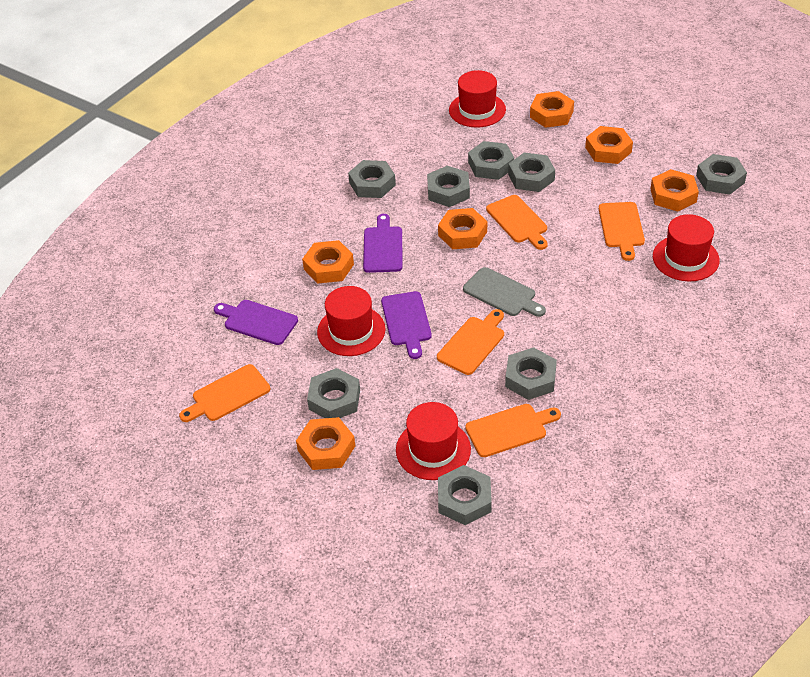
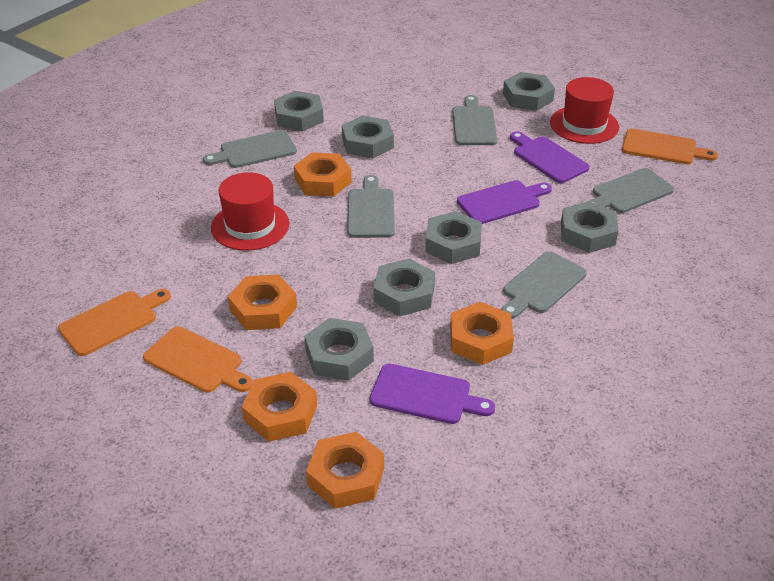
grey cutting board: [463,267,546,317] = 1 -> [203,130,297,168] [347,175,395,238] [452,95,498,145] [501,251,587,319] [586,168,674,213] = 5
grey nut: [307,368,360,418] [348,160,396,198] [427,166,470,207] [438,465,492,525] [468,141,514,180] [505,347,557,400] [508,152,555,192] [696,154,747,195] = 8 -> [274,91,324,132] [304,318,374,381] [342,115,394,158] [374,259,435,316] [425,211,482,264] [503,72,555,111] [561,201,618,253] = 7
orange cutting board: [179,364,270,422] [437,309,504,375] [465,404,561,457] [486,195,548,250] [599,202,645,261] = 5 -> [58,289,171,356] [143,326,253,393] [622,129,718,164] = 3
orange nut: [296,417,355,470] [302,240,354,284] [438,208,487,249] [530,91,574,128] [585,126,633,164] [650,169,699,212] = 6 -> [228,275,297,330] [242,372,317,442] [294,152,352,197] [306,432,384,509] [450,302,514,365] = 5
red hat: [317,286,385,356] [396,402,471,480] [449,70,506,127] [653,214,720,281] = 4 -> [211,172,290,251] [550,77,619,144] = 2

